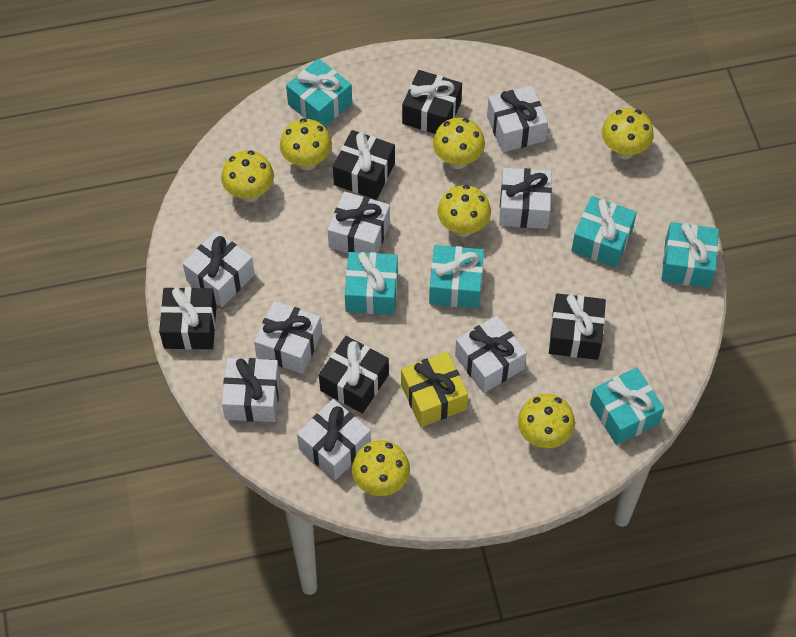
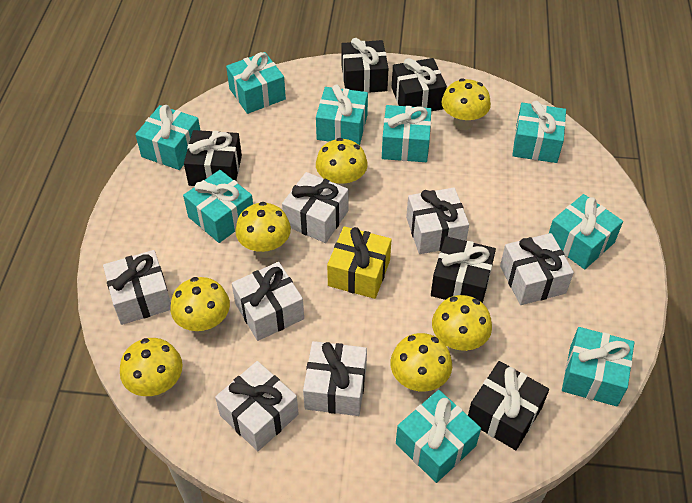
turquoise gift: [286,59,352,127] [345,252,398,315] [429,245,484,309] [571,196,637,268] [590,367,665,445] [662,222,719,288] = 6 -> [135,105,201,170] [183,170,253,243] [226,52,286,114] [316,84,368,146] [382,105,431,162] [396,390,481,483] [512,101,566,163] [549,194,623,269] [562,327,634,407] = 9
white gift: [183,231,255,307] [222,358,280,422] [254,301,322,374] [297,399,371,480] [328,191,390,253] [455,315,527,393] [487,86,548,152] [499,168,552,229] = 8 -> [103,250,171,325] [215,361,299,451] [232,262,304,341] [282,172,348,243] [303,341,367,416] [406,188,469,254] [500,233,574,305] = 7

